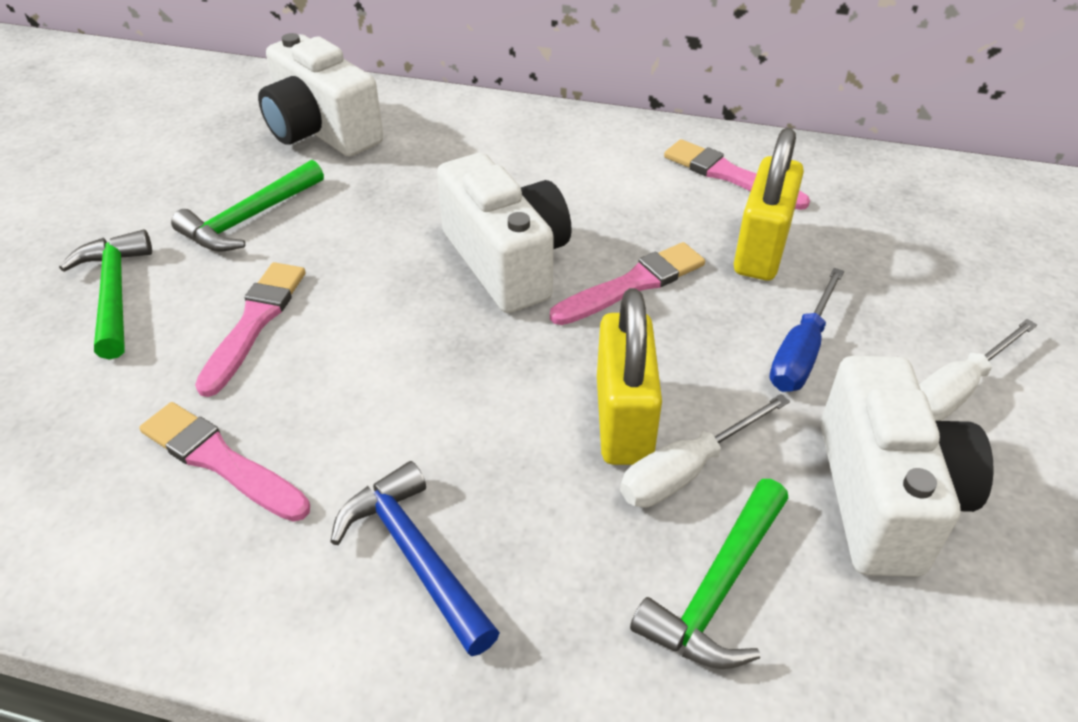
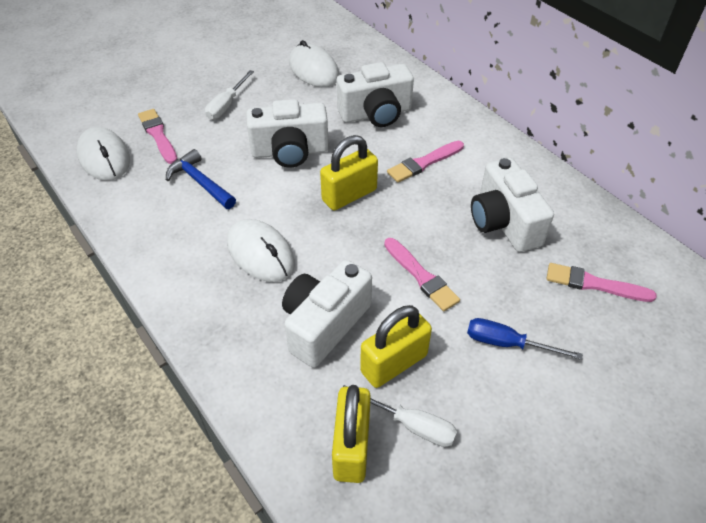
green hammer: [59,230,152,359] [171,160,324,252] [630,479,788,669] = 3 -> none = 0
white camera: [258,33,383,157] [437,153,572,313] [821,356,994,577] = 3 -> [247,99,329,168] [282,260,372,368] [337,62,414,127] [471,158,554,252] = 4
white mouse: none = 0 -> [77,127,130,181] [227,219,295,282] [289,40,339,87] = 3
yellow padlock: [597,288,662,465] [734,128,804,280] = 2 -> [320,135,378,211] [332,385,371,483] [360,305,432,388] = 3

